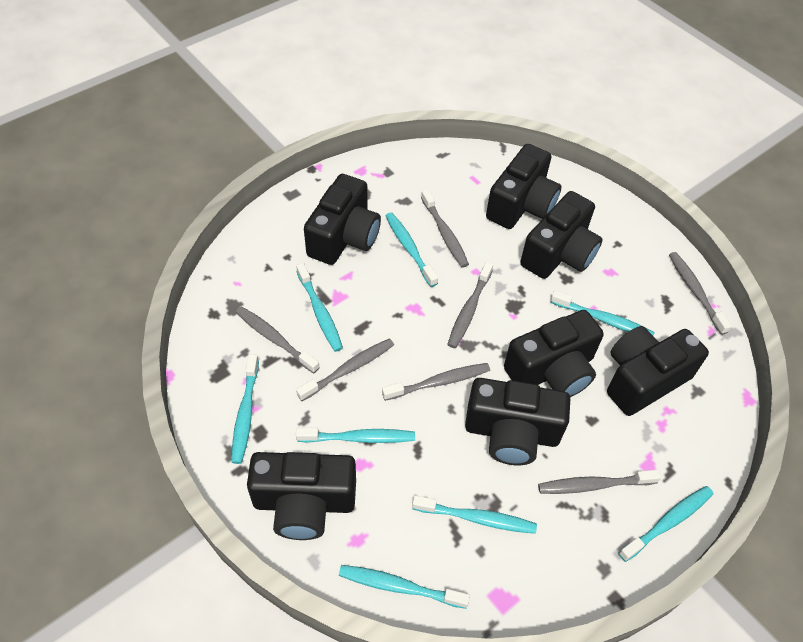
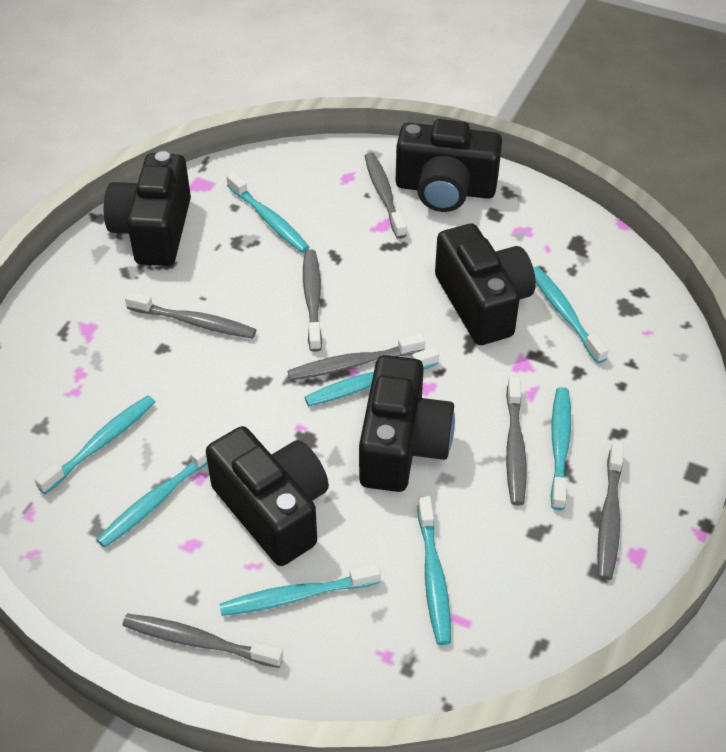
black camera: [247,452,356,540] [304,174,381,265] [465,378,570,465] [486,144,561,229] [504,310,604,397] [520,191,602,279] [607,326,709,416] = 7 -> [104,151,191,266] [206,426,329,566] [359,355,455,492] [396,119,502,212] [435,224,536,345] = 5

